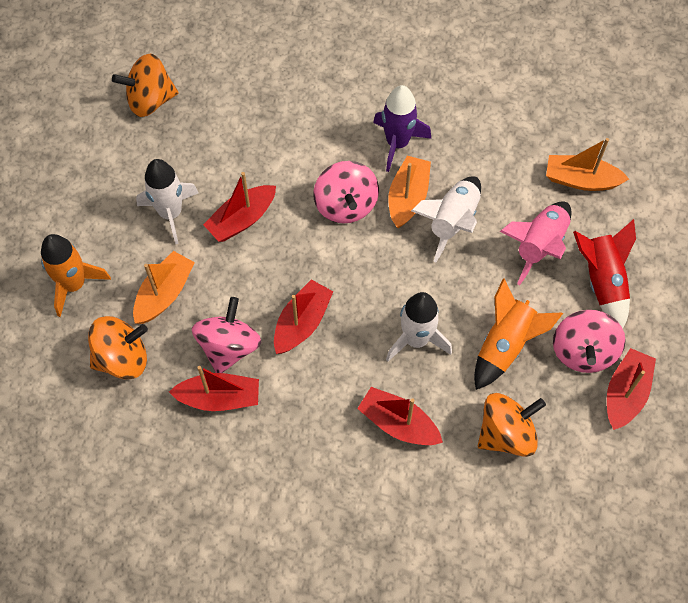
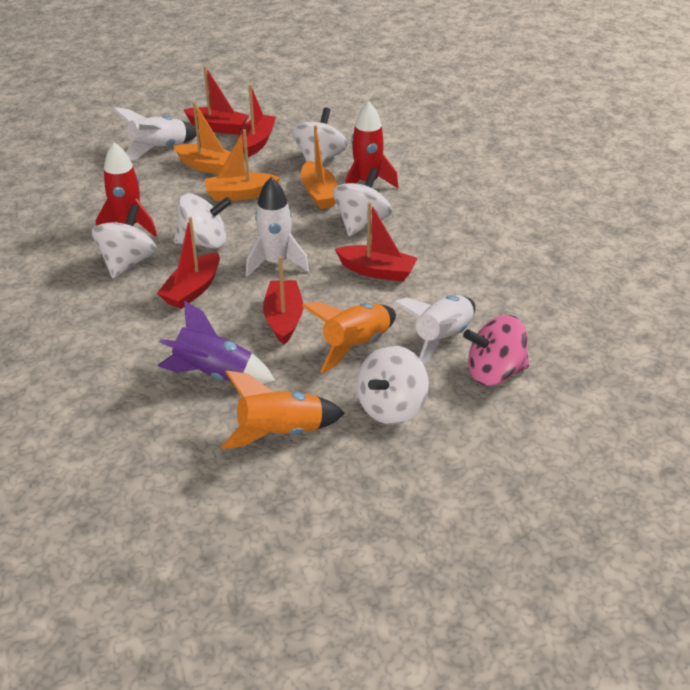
orange spinning top: [88,316,148,379] [112,54,178,117] [478,393,546,457] = 3 -> none = 0
pink rocket: [500,202,571,285] = 1 -> none = 0
pink spinning top: [192,297,261,373] [313,161,379,224] [553,310,626,373] = 3 -> [463,315,529,386] = 1
red rocket: [573,219,636,329] = 1 -> [96,142,157,237] [345,101,398,188] = 2
white spinning top: none = 0 -> [92,204,157,278] [174,193,232,249] [292,108,348,164] [333,168,392,236] [357,345,429,425] = 5

